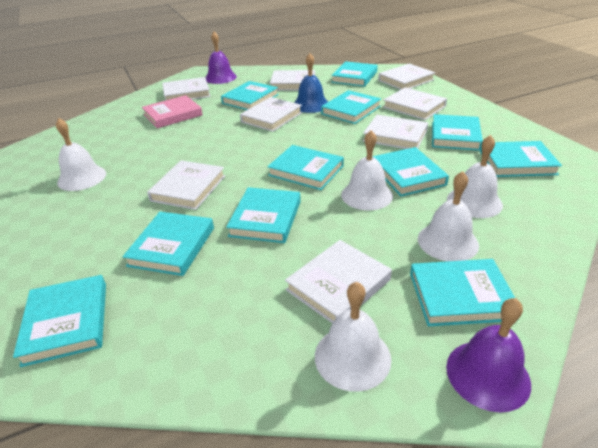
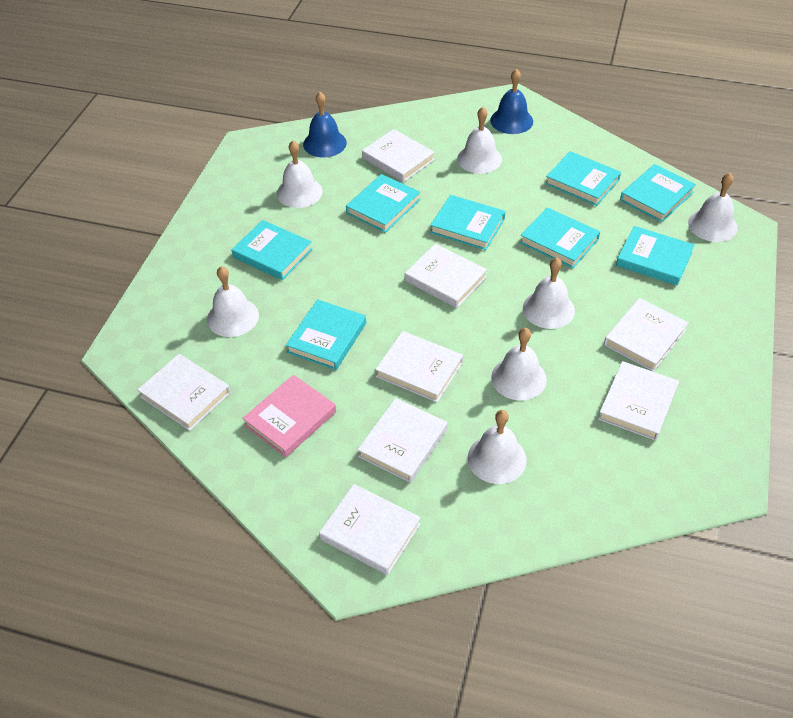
blue bell: [294,53,328,113] = 1 -> [303,92,347,158] [490,69,533,134] = 2
purple bell: [205,32,237,84] [446,298,531,413] = 2 -> none = 0
turquoise book: [13,275,106,367] [123,212,214,276] [221,81,279,110] [226,187,301,243] [267,145,344,190] [321,90,381,124] [331,61,378,87] [372,147,449,196] [410,259,518,326] [432,114,483,151] [480,141,562,177] = 11 -> [231,220,312,280] [286,299,366,370] [346,174,420,233] [430,195,506,250] [520,207,600,268] [545,151,621,206] [616,226,695,286] [620,164,696,222] = 8
white bell: [56,118,106,191] [315,282,391,392] [341,130,393,211] [418,171,479,261] [447,135,503,218] = 5 -> [207,266,259,337] [277,141,323,208] [457,107,502,174] [468,410,527,484] [491,328,547,400] [523,258,575,329] [688,173,738,242] = 7

